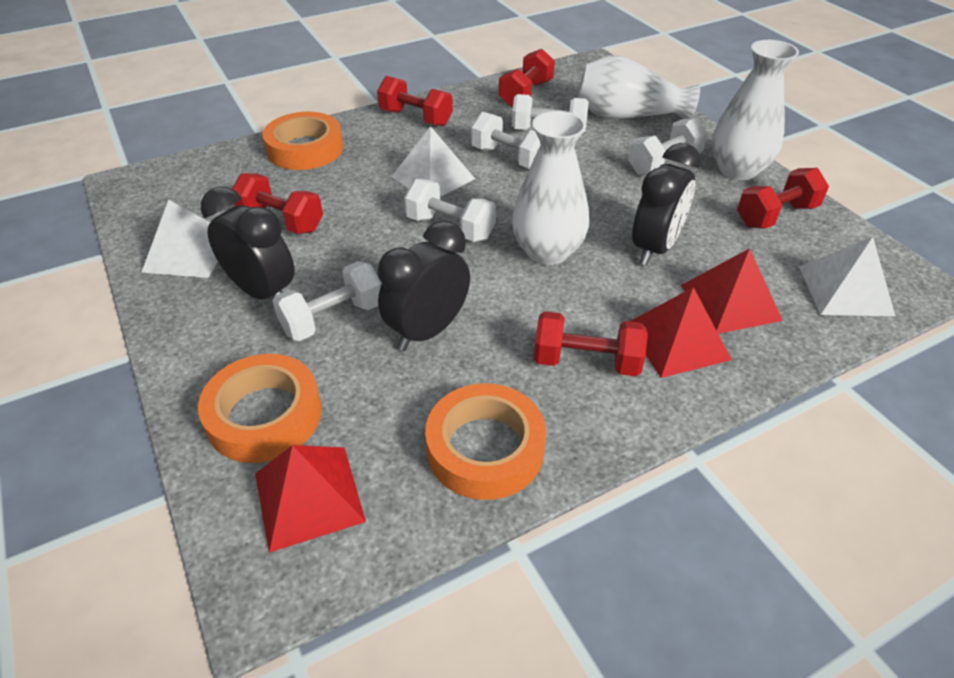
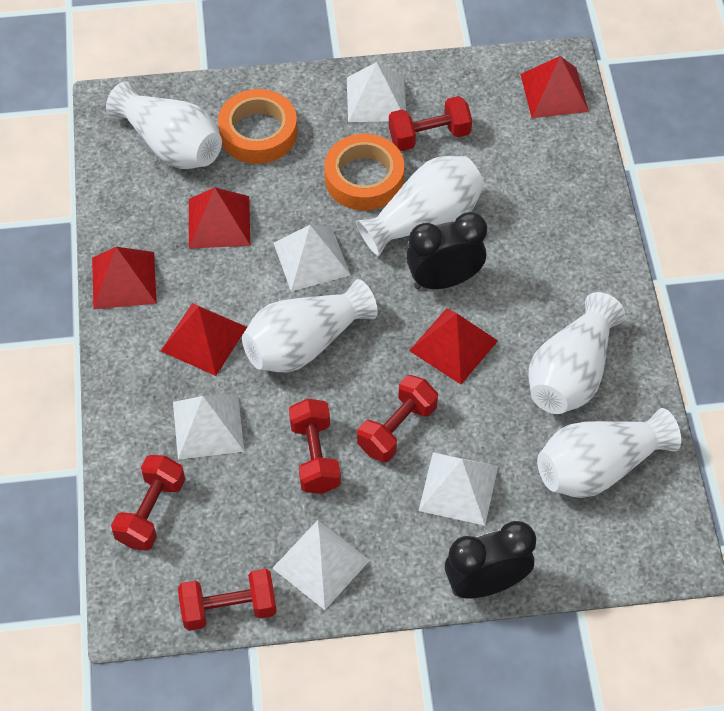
black clock: [201,186,295,299] [377,220,470,351] [632,143,701,265] = 3 -> [406,212,487,289] [445,521,536,599] = 2
orange tape: [198,354,322,463] [263,112,343,170] [425,383,546,500] = 3 -> [218,89,297,164] [324,134,405,211] = 2
red pyramid: [255,445,366,553] [630,287,732,378] [681,248,783,334] = 3 -> [92,247,157,309] [161,303,247,376] [189,187,250,249] [409,308,498,384] [520,56,589,118] = 5
white dumbbell: [273,261,382,341] [404,179,496,242] [471,112,540,169] [512,94,589,133] [628,117,708,176] = 5 -> none = 0
white pyramid: [141,200,218,278] [391,126,475,197] [799,237,895,316] = 3 -> [173,394,244,460] [272,520,370,610] [274,225,350,291] [347,62,406,122] [419,452,498,526] = 5
white vase: [512,111,589,265] [578,55,700,119] [712,40,799,180] = 3 -> [106,81,222,169] [242,279,378,372] [356,156,484,257] [529,292,625,414] [537,408,681,498] = 5

